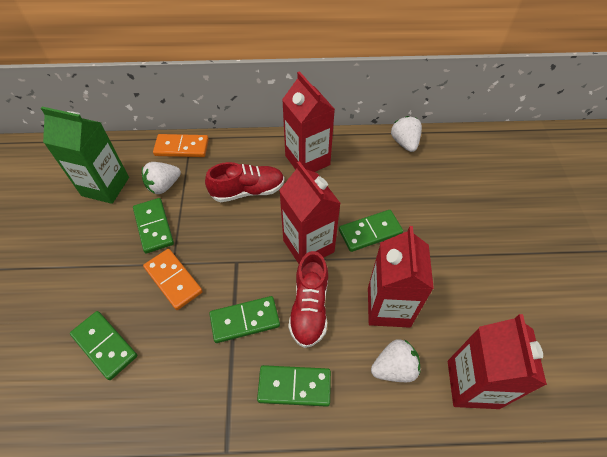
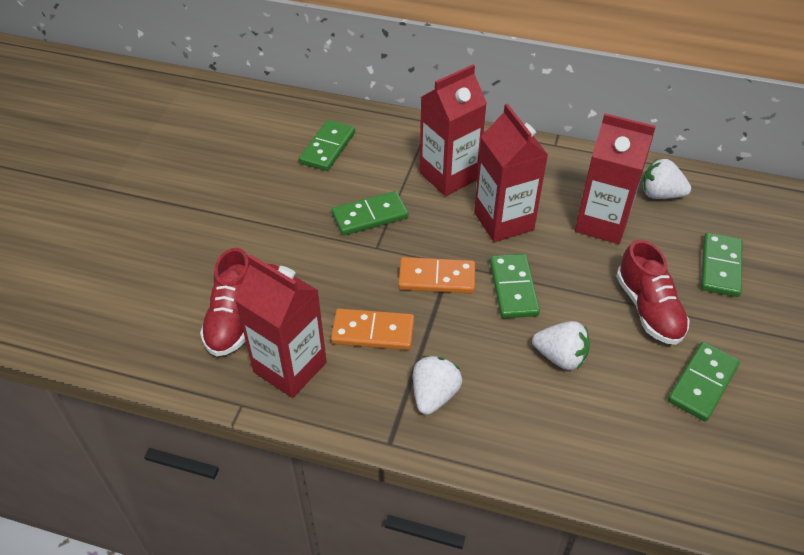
green carton: [41,107,129,204] = 1 -> none = 0

